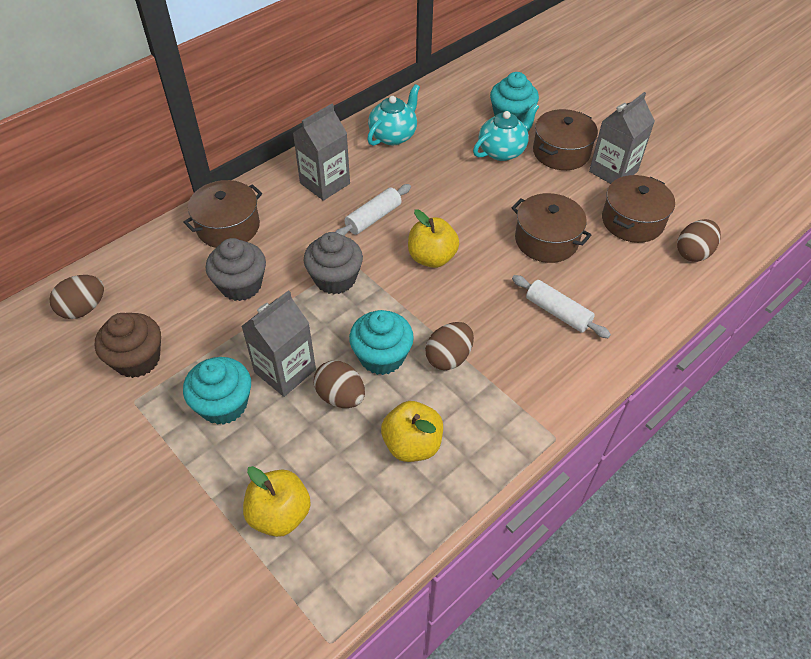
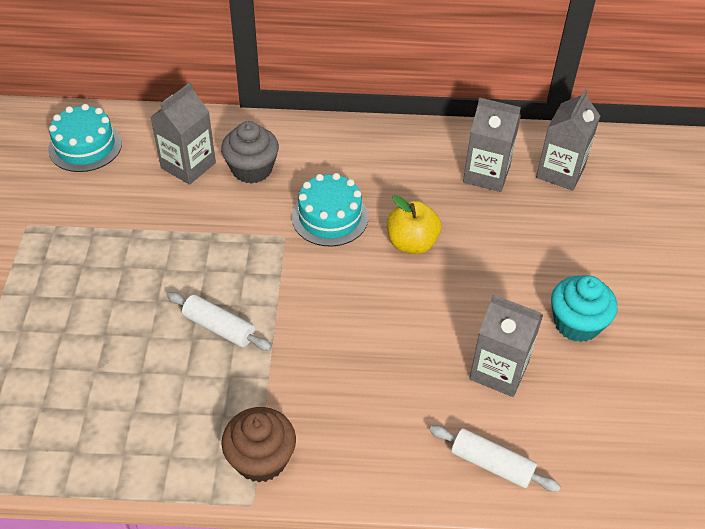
brown egg: [49,275,104,319] [314,360,365,408] [425,322,474,370] [677,219,721,262] = 4 -> none = 0
brown pot: [184,180,262,248] [512,193,592,263] [533,109,598,170] [602,175,675,243] = 4 -> none = 0
grey carton: [241,290,316,397] [293,104,350,201] [589,92,655,184] = 3 -> [151,82,216,185] [463,97,521,192] [469,295,543,397] [536,88,600,191] = 4
grey cupcake: [206,238,266,301] [304,232,363,294] = 2 -> [221,121,279,184] = 1
turquoise cake: none = 0 -> [48,104,122,172] [292,173,368,247] = 2
turquoise cupcake: [183,357,251,425] [349,310,414,375] [490,72,539,122] = 3 -> [551,275,617,342] = 1
turquoise teapot: [367,84,420,146] [473,103,539,161] = 2 -> none = 0
yellow apple: [243,466,311,537] [381,401,443,462] [408,209,459,268] = 3 -> [387,195,442,254] = 1

